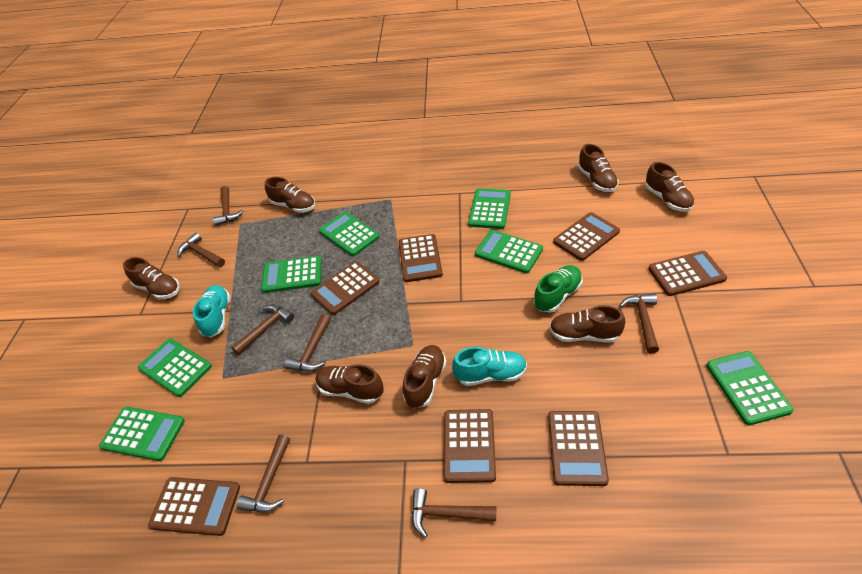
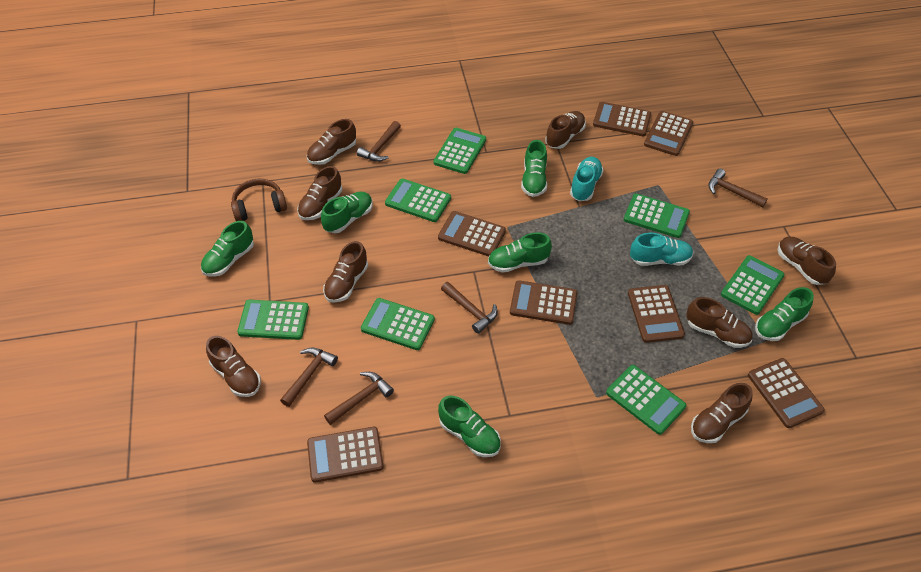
brown hammer: [177,233,225,267] [213,186,243,226] [231,304,294,355] [236,435,290,512] [285,314,331,371] [412,488,496,538] [619,294,659,353] = 7 -> [280,347,338,407] [324,372,394,425] [357,121,401,162] [441,282,498,334] [708,169,768,207] = 5
brown headphones: none = 0 -> [231,179,287,221] = 1
brown shoe: [123,257,180,299] [265,177,315,213] [316,364,384,404] [403,345,446,408] [549,305,625,342] [578,144,619,192] [645,162,694,212] = 7 -> [206,336,261,397] [297,166,342,220] [307,119,356,165] [323,241,368,303] [545,111,586,149] [686,297,752,348] [691,383,753,443] [778,237,836,285] = 8
green shoe: [534,265,583,313] = 1 -> [201,221,254,276] [321,192,373,233] [438,395,501,457] [488,232,552,273] [521,140,547,197] [755,287,814,341] = 6

